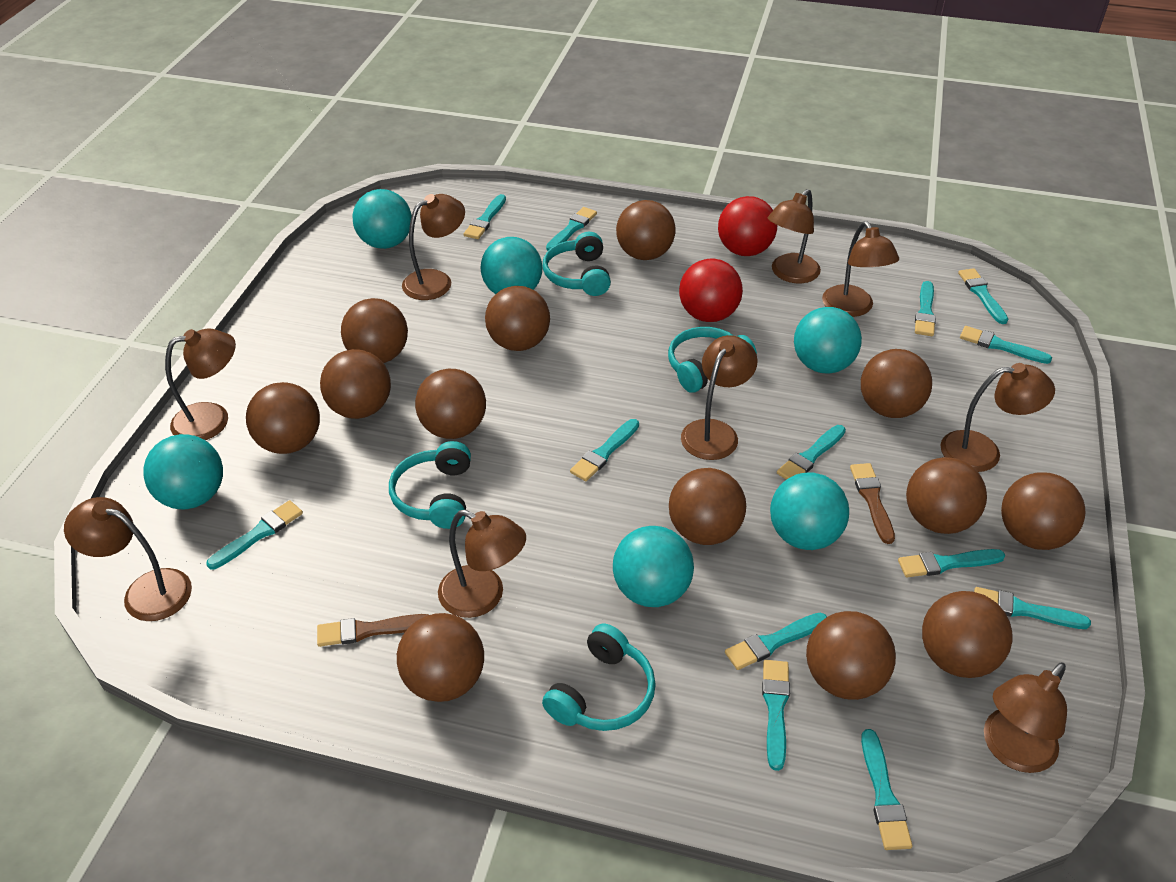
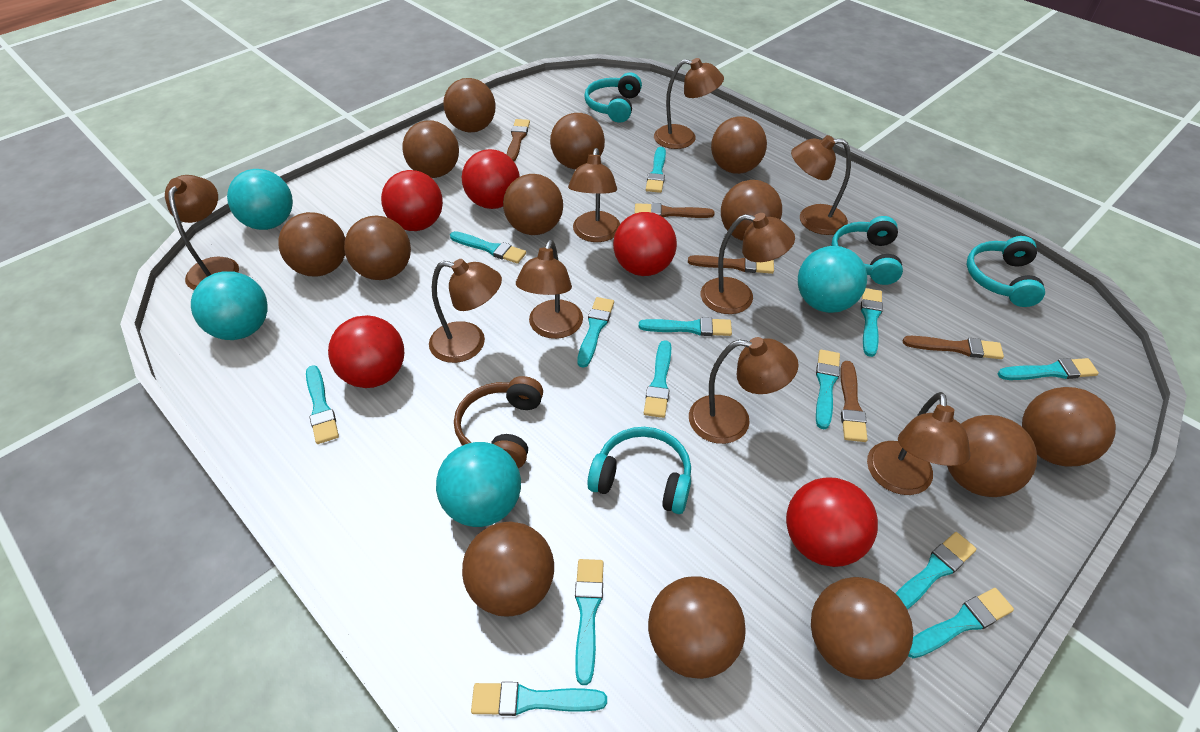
brown brush: [317,614,429,647] [850,463,895,544] = 2 -> [507,119,530,161] [635,203,714,218] [688,255,774,274] [840,361,868,442] [903,336,1004,359] = 5
brown headphones: none = 0 -> [454,376,543,468] = 1
red ball: [679,259,743,322] [718,196,777,256] = 2 -> [328,315,404,388] [381,170,443,231] [462,149,520,209] [613,212,677,276] [786,477,878,567] = 5
turquoise ball: [143,434,223,509] [352,189,412,249] [481,237,542,294] [613,526,694,607] [770,472,849,550] [794,307,862,374] = 6 -> [191,271,268,340] [227,169,293,230] [436,442,521,527] [798,246,867,313] = 4

